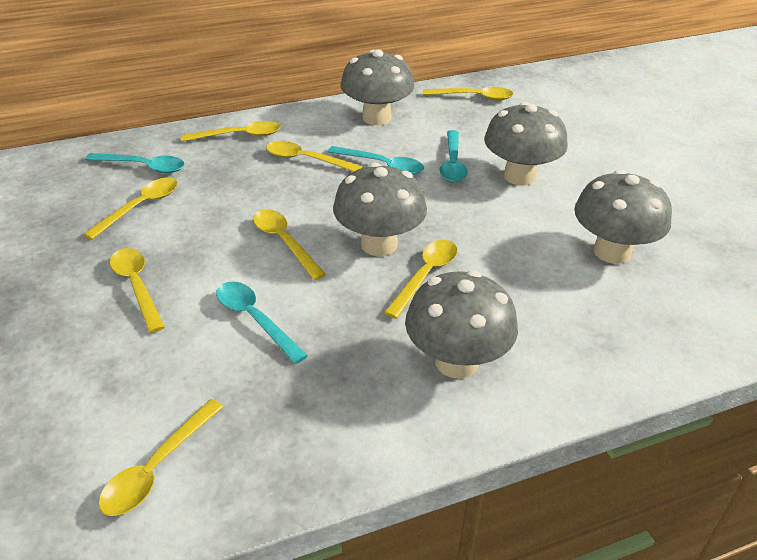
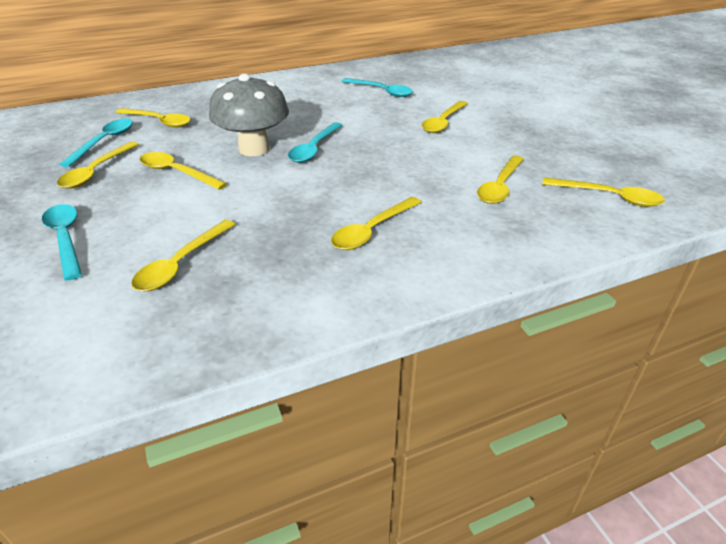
grey mushroom: [333,163,427,256] [340,50,414,125] [405,270,518,379] [484,102,568,186] [574,170,672,264] = 5 -> [209,74,289,156] = 1

